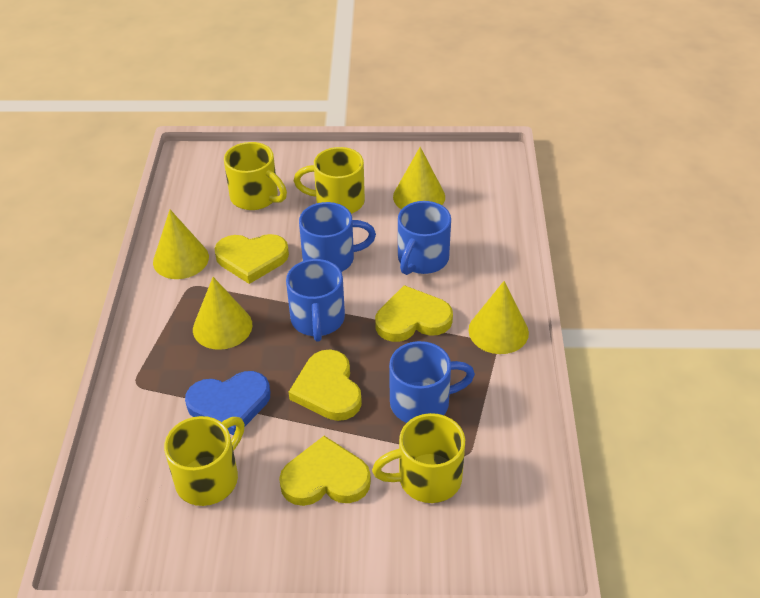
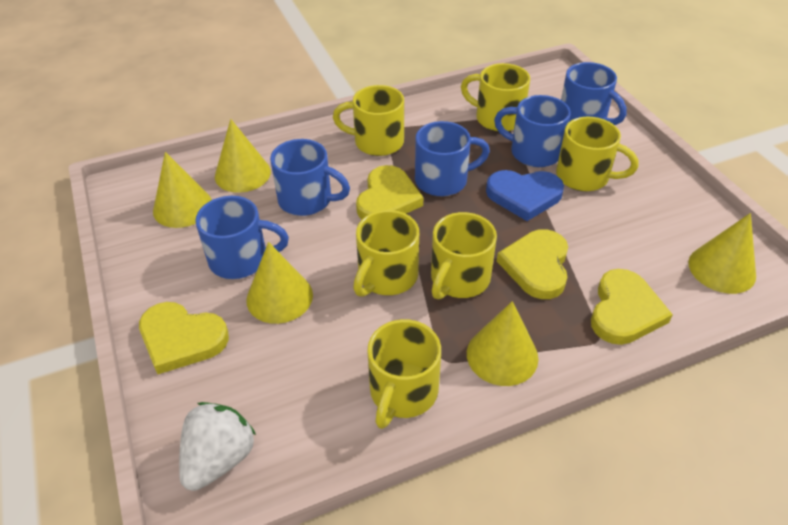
blue mug: [286,259,345,342] [299,202,376,272] [389,341,475,423] [398,201,451,275] = 4 -> [195,196,289,279] [270,139,350,216] [415,121,490,196] [494,95,571,167] [561,62,627,125] = 5
white strawberry: none = 0 -> [179,402,256,491] = 1
yellow cone: [153,210,209,279] [193,277,252,350] [393,147,445,209] [468,281,529,354] = 4 -> [153,152,212,228] [215,119,271,193] [246,242,313,324] [467,301,538,386] [688,213,756,294] = 5
yellow mug: [164,416,245,506] [224,142,287,210] [294,147,365,214] [372,413,465,503] = 4 -> [333,85,404,156] [353,210,419,297] [367,319,441,429] [431,212,497,299] [461,63,530,132] [556,117,638,191] = 6

